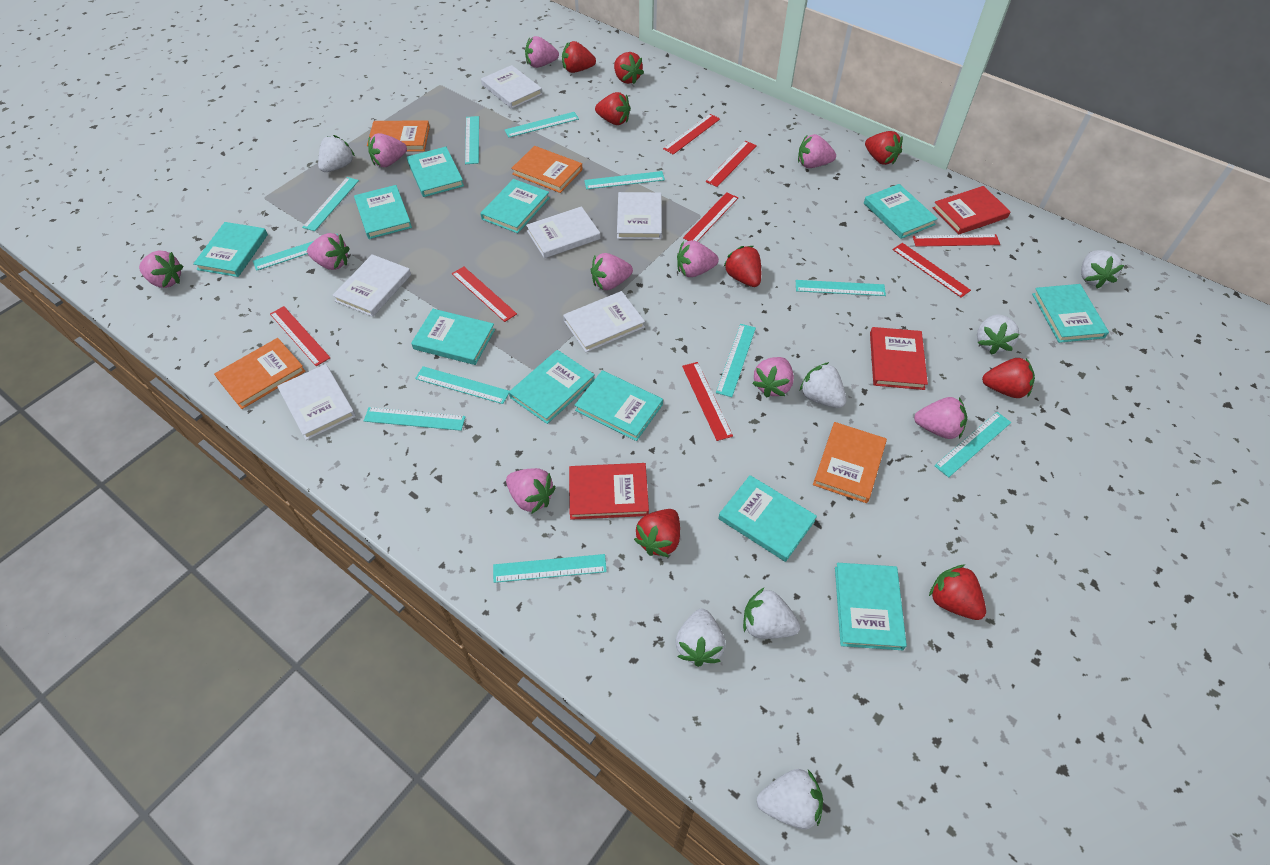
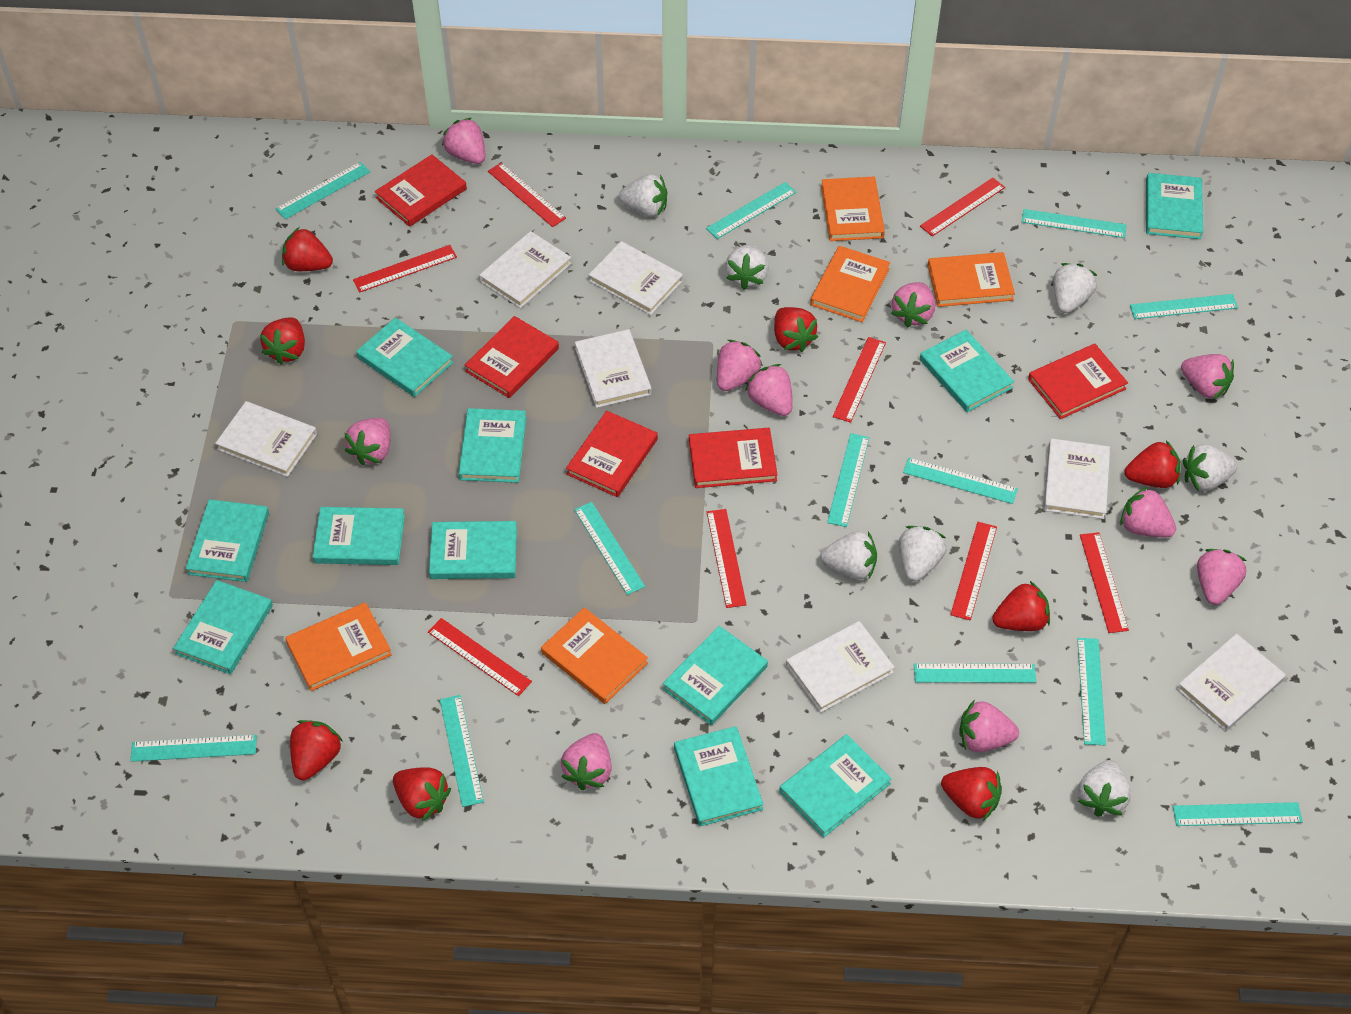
orange book: [214,338,306,409] [367,120,430,152] [511,146,583,193] [813,422,887,503] = 4 -> [285,602,392,691] [541,607,648,704] [810,246,890,322] [821,177,885,241] [928,252,1015,307] = 5
red book: [569,463,649,520] [870,327,928,390] [933,186,1011,235] = 3 -> [375,154,467,227] [464,316,559,398] [566,411,658,497] [689,428,778,488] [1028,344,1128,419] = 5
turquoise ruler: [253,234,338,271] [302,177,359,231] [364,407,465,431] [415,366,509,404] [465,116,479,164] [493,554,607,583] [505,112,579,137] [584,171,665,189] [716,324,756,397] [796,280,886,296] [934,412,1011,477] = 11 -> [130,735,257,762] [276,162,370,219] [440,695,484,807] [574,502,645,595] [706,182,797,239] [827,433,869,527] [903,457,1018,504] [914,664,1036,683] [1022,209,1127,238] [1077,638,1106,745] [1130,294,1238,319] [1173,802,1303,826] = 12
white book: [277,364,356,440] [332,254,411,317] [481,65,542,109] [526,206,600,258] [563,291,645,352] [617,192,662,239] = 6 -> [215,401,317,477] [479,231,572,308] [575,329,652,408] [589,241,683,315] [786,621,895,713] [1044,439,1110,519] [1177,634,1286,731] = 7

